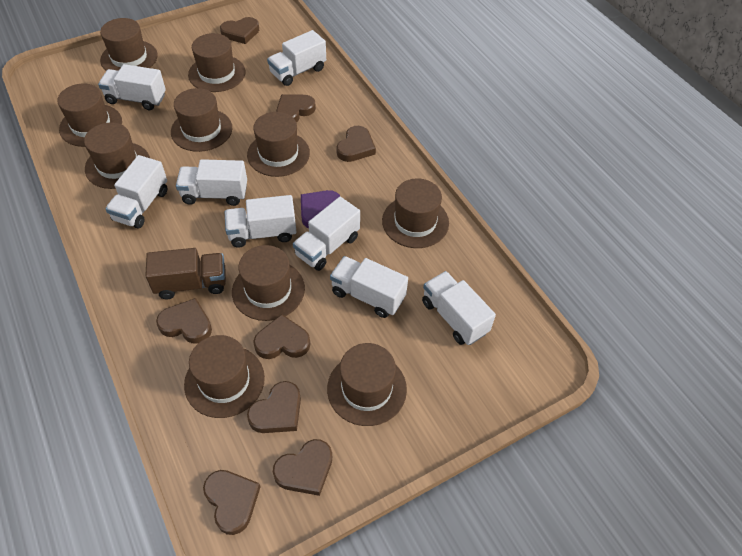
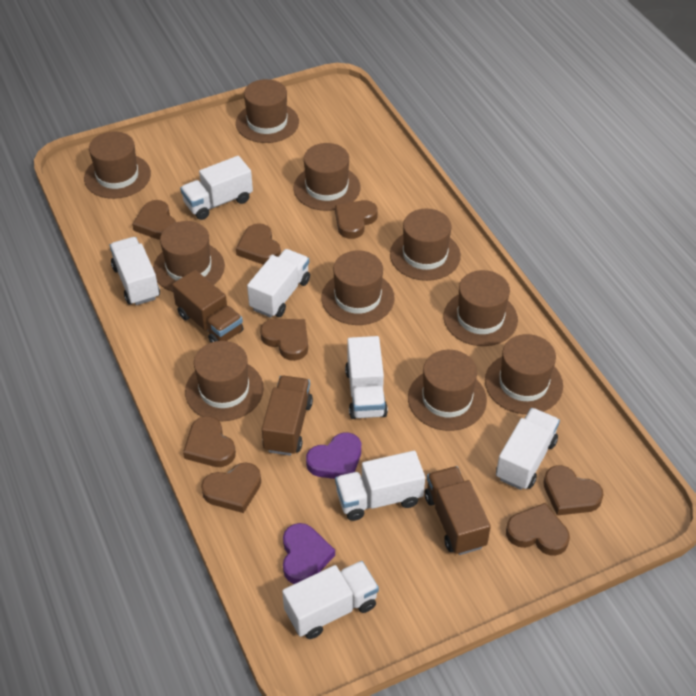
brown truck: [145,248,226,299] = 1 -> [172,270,243,343] [262,376,313,456] [425,466,491,555] = 3
purple heart: [301,190,340,228] = 1 -> [283,523,335,584] [306,432,361,479] = 2
white truck: [98,64,166,110] [105,155,167,229] [176,159,247,206] [224,195,296,248] [267,30,326,86] [293,197,360,271] [330,256,408,318] [422,271,496,345] = 8 -> [110,237,160,305] [180,156,253,220] [247,249,310,318] [282,561,379,639] [335,451,425,521] [345,336,388,419] [496,408,560,490] = 7

